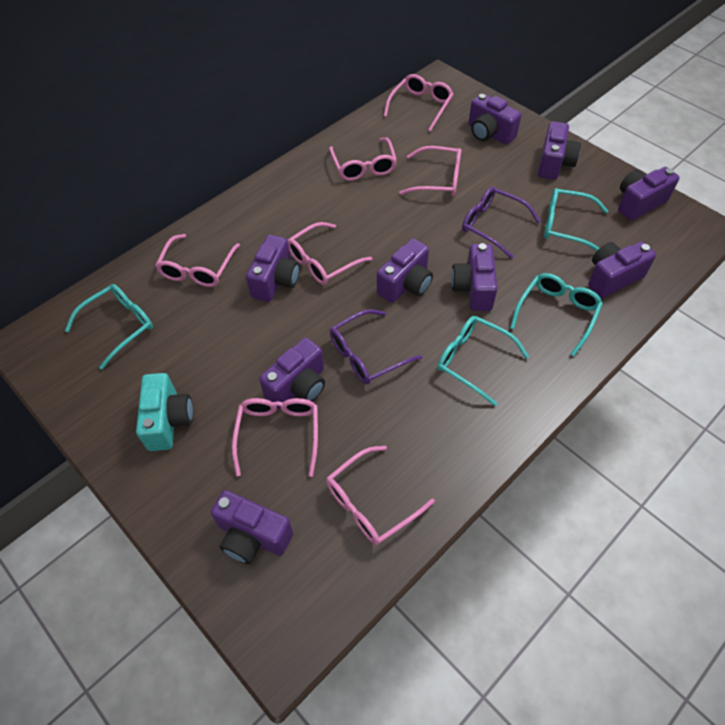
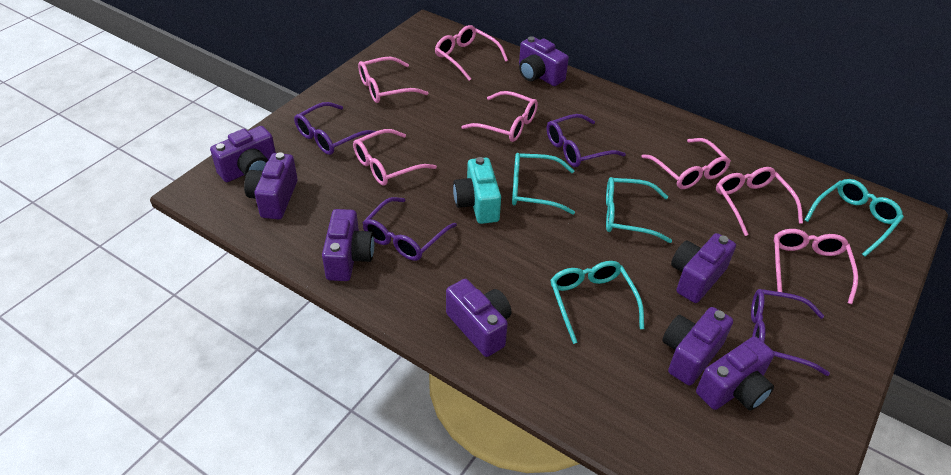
purple camera: [211,490,293,564] [246,235,300,302] [259,338,325,409] [377,238,433,303] [451,243,498,311] [469,93,522,145] [538,121,581,180] [588,241,656,298] [618,167,680,221] = 9 -> [210,126,276,182] [244,152,298,219] [322,209,374,281] [446,279,511,357] [519,36,569,86] [662,307,733,386] [671,233,736,303] [696,336,774,410] = 8
purple glasses: [330,309,422,385] [462,187,541,259] = 2 -> [294,102,376,155] [362,197,457,261] [547,114,626,167] [751,289,830,376] = 4

